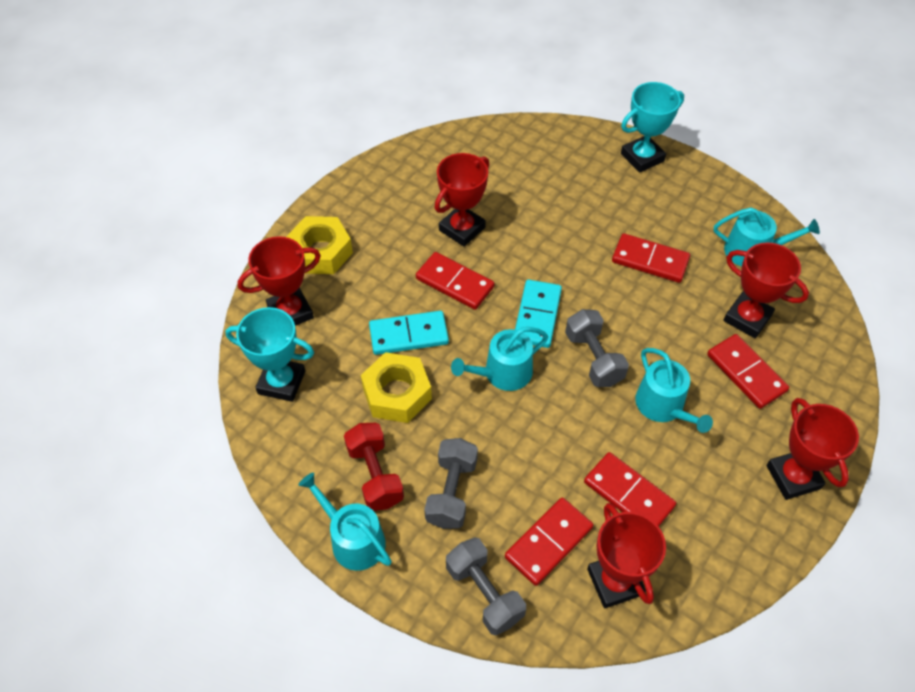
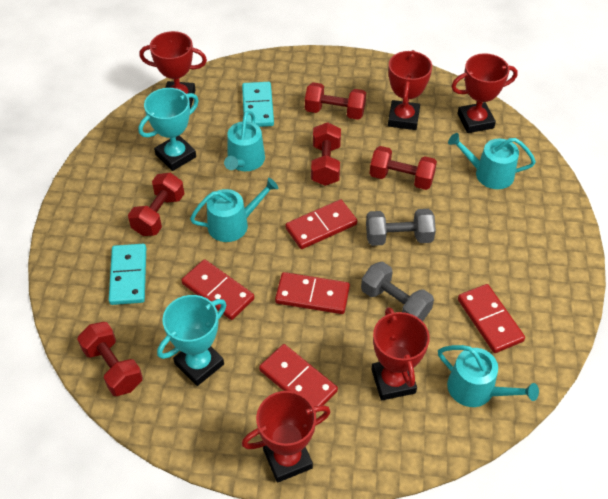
grey dumbbell: [424,438,478,529] [446,537,526,635] [565,309,629,387] = 3 -> [361,262,434,321] [366,209,436,246] = 2
red dumbbell: [344,423,404,511] = 1 -> [77,322,143,396] [128,172,184,236] [305,82,366,120] [311,122,341,186] [370,146,437,190] = 5
yellow nut: [286,216,353,274] [361,352,432,423] = 2 -> none = 0

